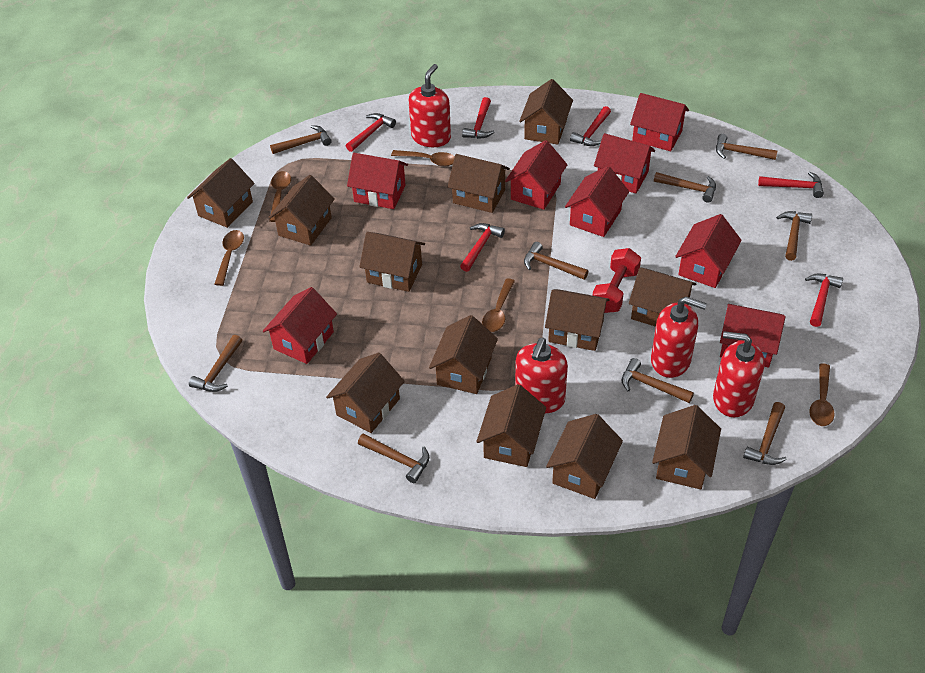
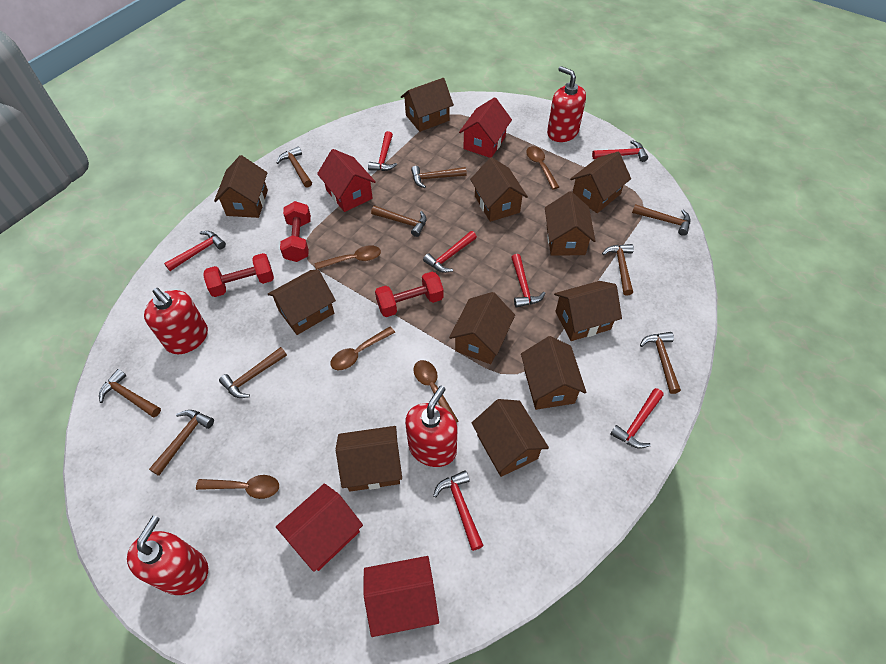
brown house: [187,158,254,228] [268,175,335,246] [326,353,405,433] [360,232,425,292] [429,315,498,394] [448,154,510,213] [476,384,546,467] [519,79,573,144] [545,289,609,351] [546,414,623,499] [629,267,696,327] [652,405,721,489] = 12 -> [214,155,268,218] [268,270,336,335] [336,426,402,492] [401,78,454,132] [449,292,515,364] [470,157,528,222] [472,399,549,477] [521,336,586,410] [545,191,595,256] [554,281,622,341] [570,152,631,213] = 11
red dumbbell: [593,248,641,313] = 1 -> [203,253,274,297] [280,201,311,262] [375,271,444,317] = 3
red hammer: [346,113,396,152] [460,223,505,272] [462,97,494,139] [570,106,611,146] [758,172,824,198] [805,273,843,327] = 6 -> [164,231,226,271] [368,131,397,171] [423,231,477,273] [433,470,484,551] [511,254,546,308] [592,140,648,162] [610,388,664,449] = 7
red house: [263,287,337,364] [347,153,408,209] [505,140,567,210] [565,166,629,237] [594,133,655,194] [630,93,689,151] [675,214,742,288] [720,304,786,367] = 8 -> [276,483,363,572] [317,149,376,212] [363,556,439,637] [459,97,512,158] = 4

